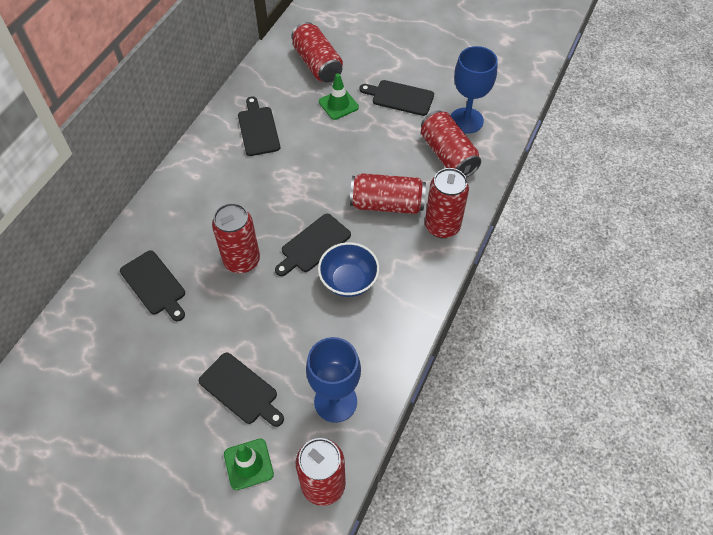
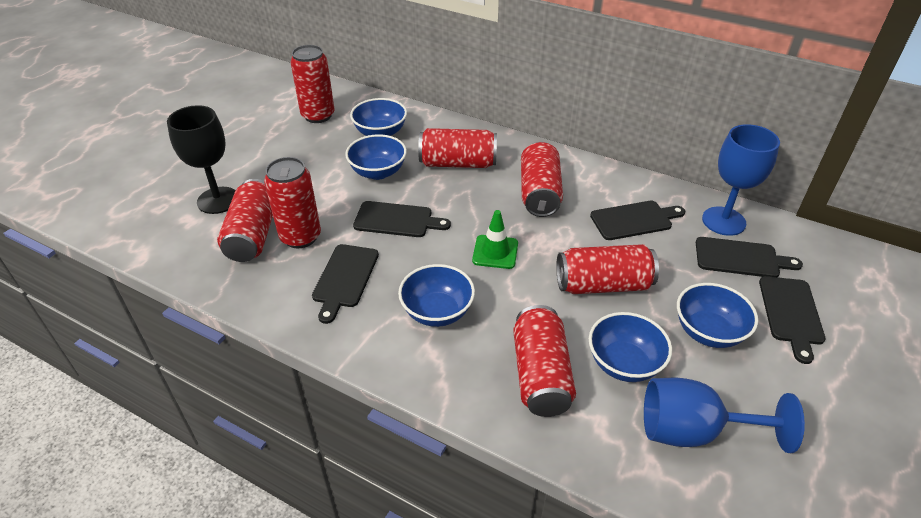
black goblet: none = 0 -> [167,105,236,214] = 1
blue bowl: [318,242,379,297] = 1 -> [345,134,407,180] [350,98,407,136] [398,264,475,327] [589,312,672,382] [677,283,758,348] = 5
green traffic cone: [224,439,274,490] [319,73,359,120] = 2 -> [472,210,518,269] = 1
red can: [212,203,260,273] [291,22,343,82] [296,438,346,506] [350,173,426,214] [421,110,481,178] [425,168,469,238] = 6 -> [217,179,273,262] [264,157,321,248] [290,45,335,123] [418,128,497,168] [513,305,576,417] [521,142,563,217] [556,244,659,294] = 7

